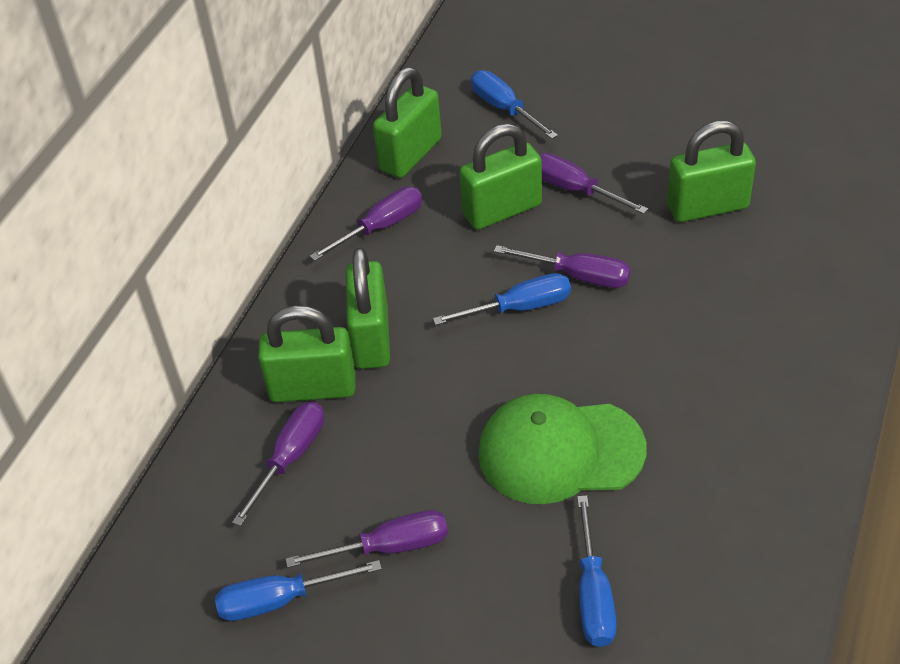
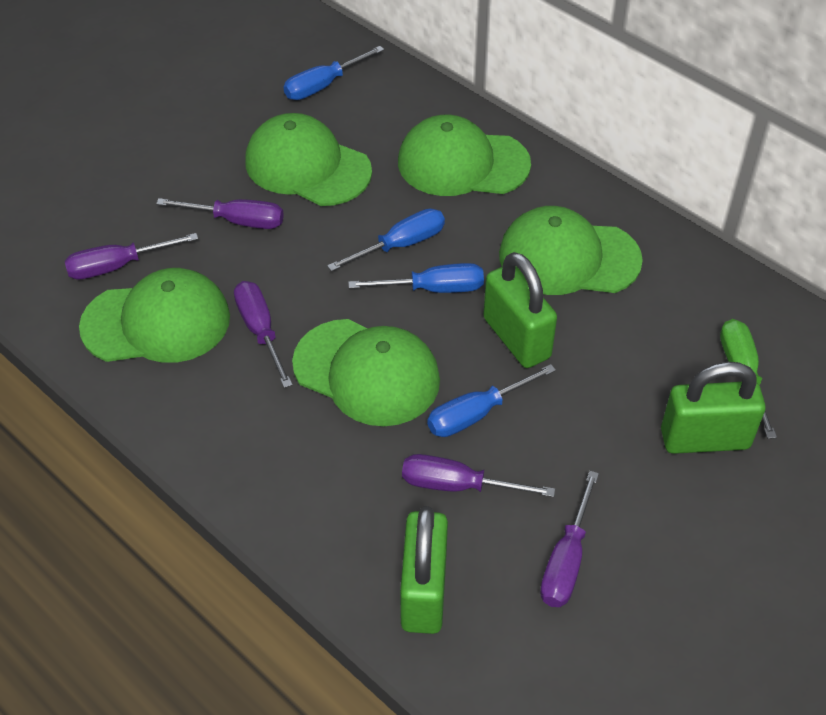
green cap: [478,394,646,504] = 1 -> [79,268,230,363] [245,113,372,206] [292,319,440,426] [398,115,531,196] [499,206,643,295] = 5
green padlock: [258,305,355,402] [346,247,390,369] [373,67,442,178] [459,124,542,230] [667,121,756,222] = 5 -> [400,506,448,634] [483,252,557,368] [661,362,766,454] = 3
green screwdriver: none = 0 -> [720,319,777,439] = 1

